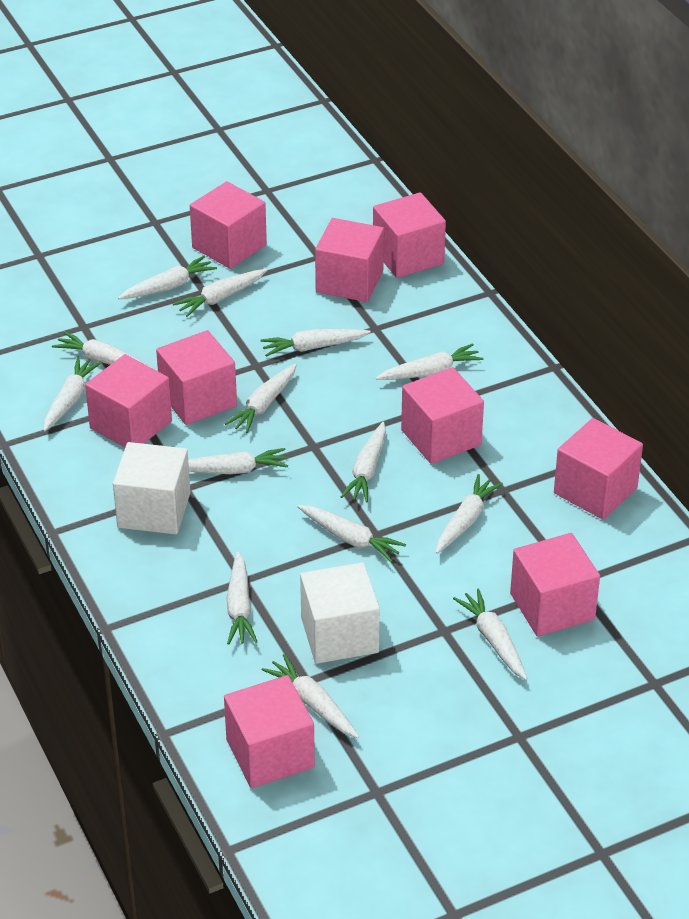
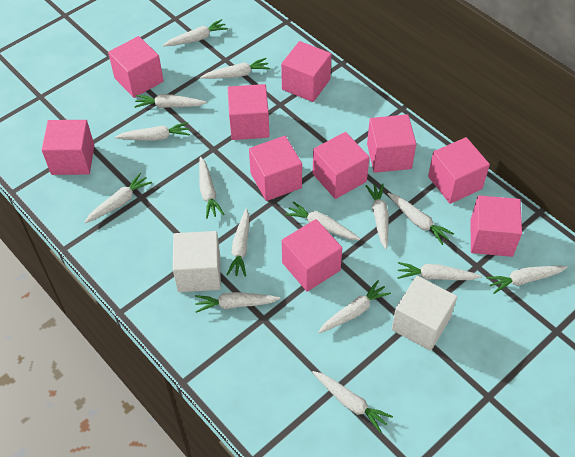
pink cube: [85,354,172,447] [156,330,237,425] [190,181,267,269] [224,675,315,788] [315,218,384,302] [373,192,446,278] [401,367,484,464] [510,533,600,637] [554,418,643,520] = 9 -> [42,120,94,175] [108,36,164,98] [228,84,270,140] [249,136,302,201] [281,41,331,102] [282,219,342,292] [313,132,369,199] [367,114,416,173] [428,137,490,204] [470,195,522,257] = 10
white carrot: [43,357,102,431] [52,332,150,367] [118,255,217,299] [173,269,267,317] [188,448,288,474] [225,363,297,433] [227,552,257,645] [260,329,371,357] [262,654,359,738] [297,505,406,562] [341,422,386,503] [376,343,483,380] [436,474,503,554] [453,589,528,680] = 14 -> [85,173,152,223] [115,122,190,141] [134,94,207,108] [163,19,228,47] [195,292,280,313] [199,157,224,219] [200,58,270,79] [227,208,249,277] [285,201,360,240] [312,371,393,433] [318,280,391,333] [365,183,389,249] [387,193,454,245] [397,262,482,280] [486,266,568,294] = 15

